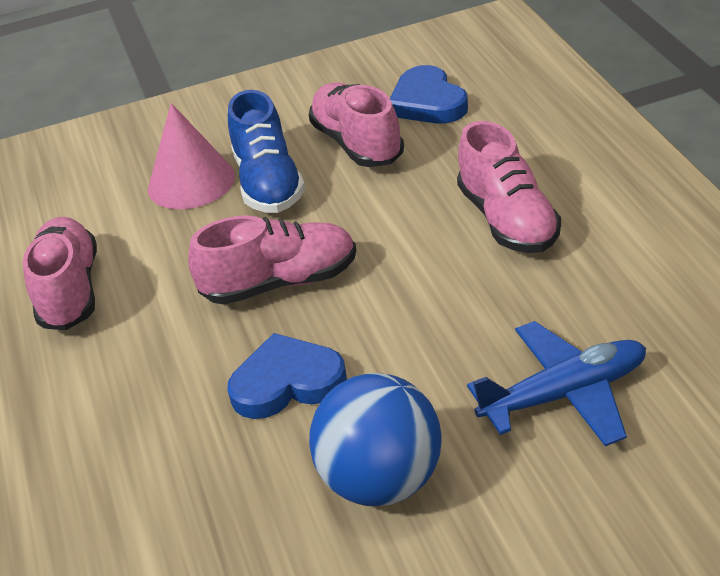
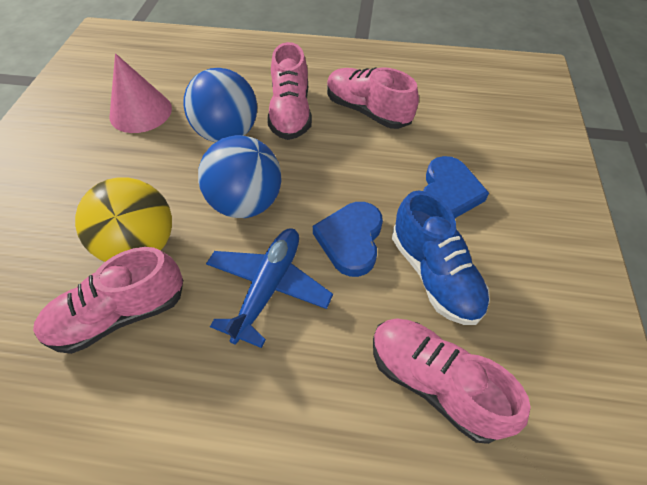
blue ball: [309,373,442,507] = 1 -> [183,68,257,142] [198,135,282,218] = 2
yellow ball: none = 0 -> [75,177,172,262] = 1

